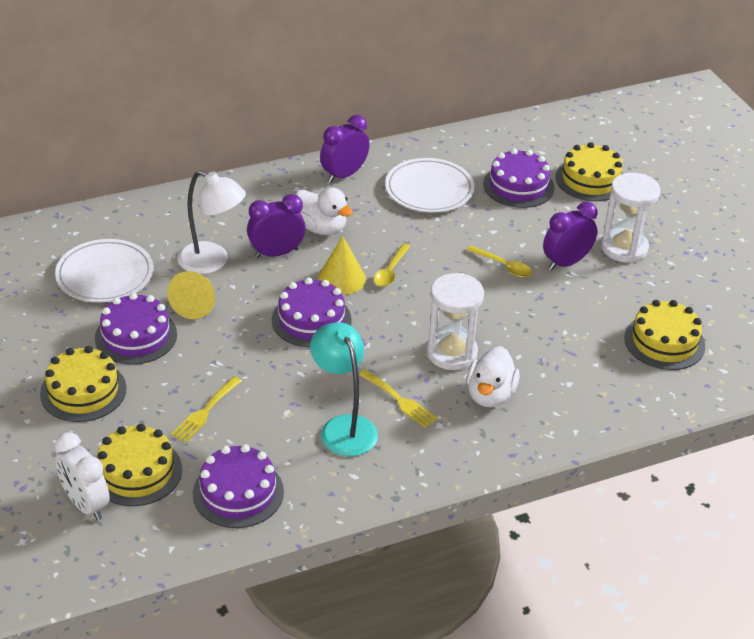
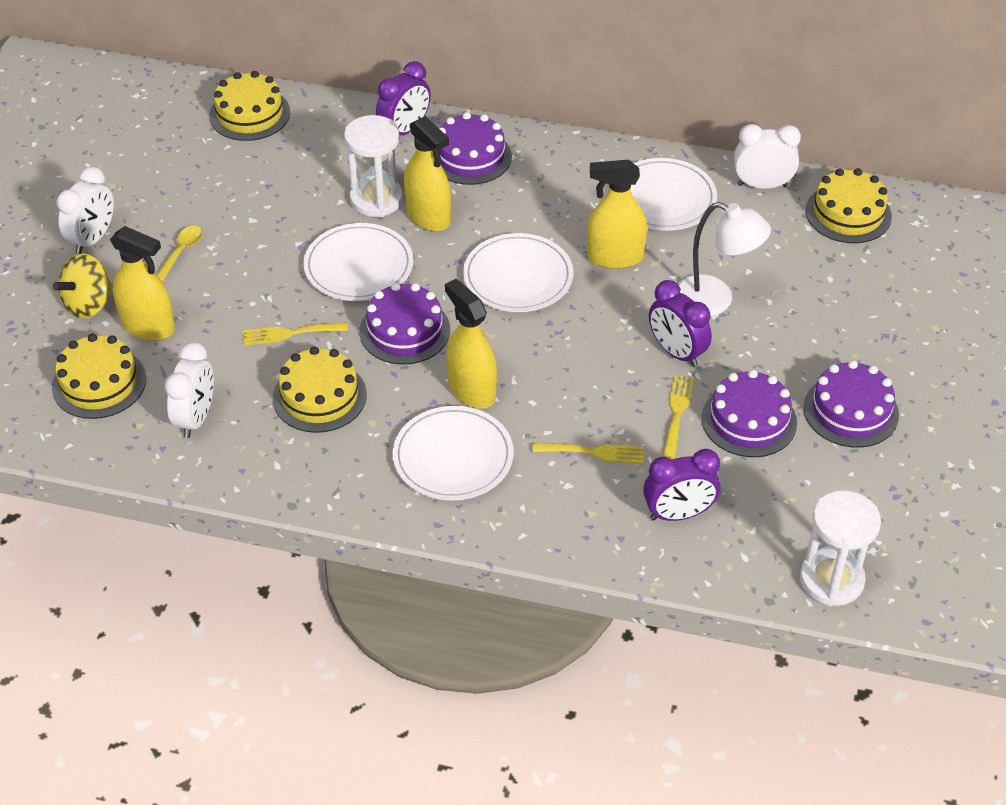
turquoise lamp: [310,322,378,456] = 1 -> none = 0
white clock: [55,432,110,521] = 1 -> [56,166,114,254] [165,342,214,438] [734,124,801,189] = 3
white duck: [296,188,353,235] [466,346,520,407] = 2 -> none = 0
white plate: [55,239,153,303] [385,158,475,213] = 2 -> [303,223,413,301] [393,406,514,501] [463,233,573,312] [630,158,717,231] = 4
yellow cone: [167,271,215,319] [318,236,366,295] = 2 -> none = 0
yellow fork: [171,376,242,443] [359,369,438,428] = 2 -> [243,322,348,345] [532,442,644,464] [663,375,694,459] = 3
yellow spinning top: none = 0 -> [53,253,113,319] = 1
yellow spoon: [374,244,410,287] [467,245,532,277] = 2 -> [156,225,202,282] = 1
yellow spray bottle: none = 0 -> [110,226,175,341] [404,116,451,232] [445,279,497,409] [587,160,647,269] = 4

